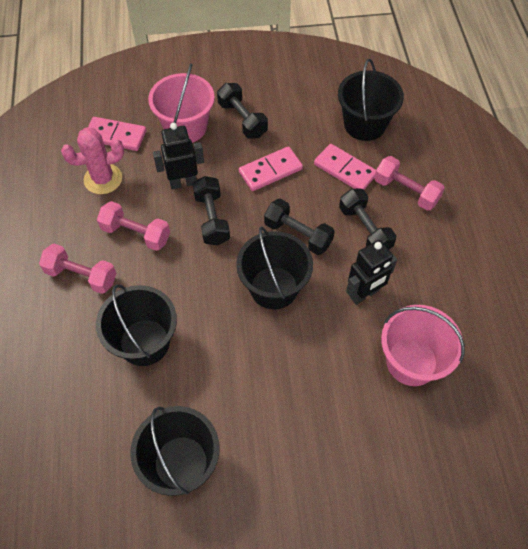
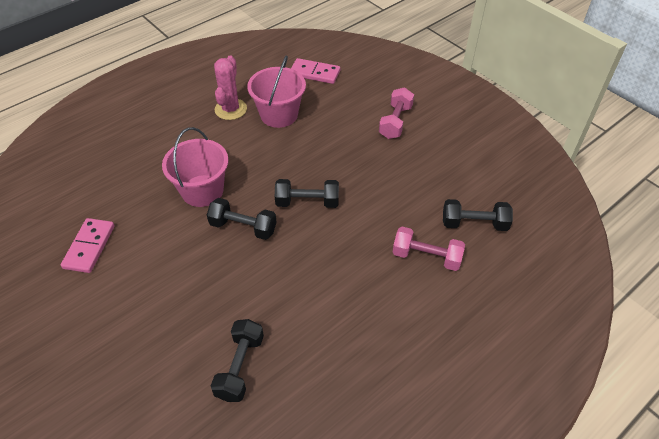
black bucket: [96,284,177,366] [130,406,220,496] [236,226,313,309] [338,59,404,141] = 4 -> none = 0
black robot: [153,123,204,190] [346,240,397,305] = 2 -> none = 0
pink domino: [88,117,146,151] [239,146,303,191] [314,144,376,189] = 3 -> [61,218,115,273] [291,58,340,84] = 2
pink dumbbell: [39,244,116,294] [97,201,170,251] [374,156,445,211] = 3 -> [379,87,414,139] [392,227,465,271] = 2

